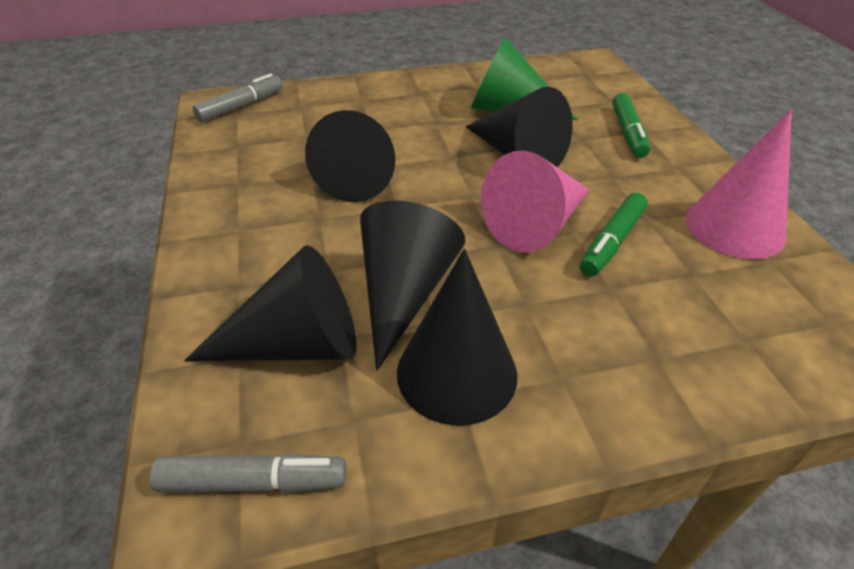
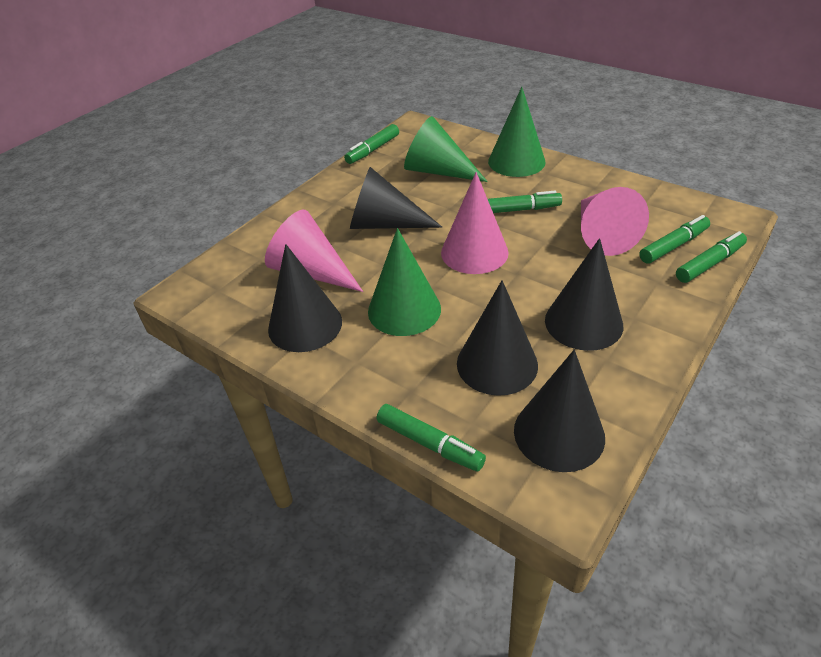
green cone: [471,37,577,120] = 1 -> [368,228,441,336] [404,116,488,182] [488,87,545,177] = 3
green marker: [580,193,648,277] [612,93,650,158] = 2 -> [344,124,399,164] [377,404,486,472] [488,191,562,213] [639,215,710,264] [676,231,747,283] = 5
grey marker: [149,453,347,493] [192,74,283,122] = 2 -> none = 0
pink cone: [481,151,589,253] [686,110,792,259] = 2 -> [265,210,363,292] [441,172,508,274] [581,187,649,256] = 3

